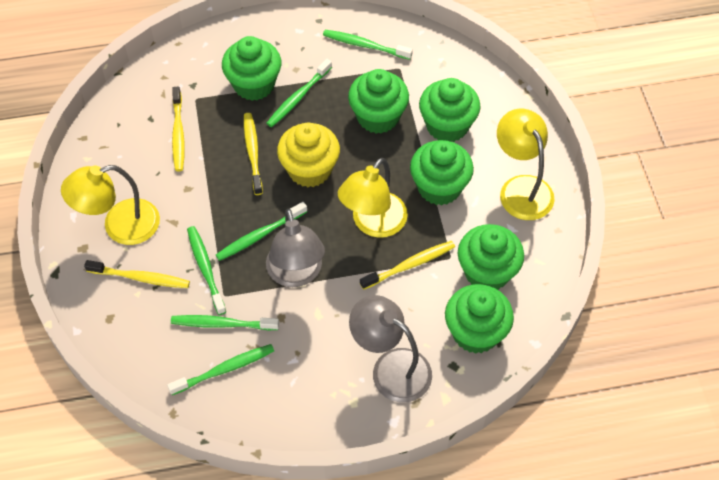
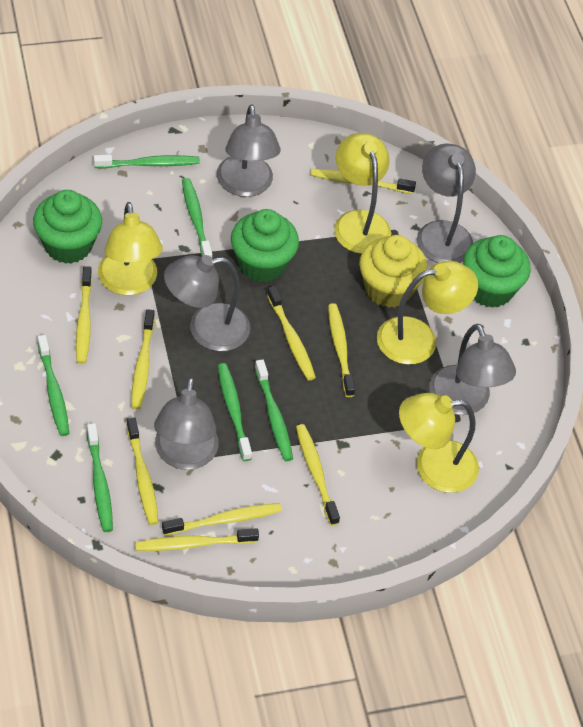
green cupcake: [222,36,281,101] [348,69,409,134] [410,140,474,205] [419,78,480,142] [445,284,514,354] [458,224,524,290] = 6 -> [33,190,102,264] [231,209,299,282] [463,235,531,308] = 3
grey lamp: [266,208,325,287] [349,295,432,402] = 2 -> [154,377,218,470] [164,255,250,351] [217,104,281,197] [417,144,476,263] [429,324,516,415] = 5
yellow lamp: [61,165,160,245] [338,158,408,238] [497,109,555,220] = 3 -> [98,202,163,295] [334,133,391,254] [377,261,478,365] [399,393,479,493] = 4
yellow toothbrush: [84,260,190,288] [172,87,185,172] [244,113,263,195] [360,241,455,290] = 4 -> [76,266,92,364] [126,417,159,525] [131,309,155,409] [135,528,259,551] [162,503,282,535] [267,286,316,381] [296,424,340,526] [311,169,416,194] [328,303,355,397] = 9

